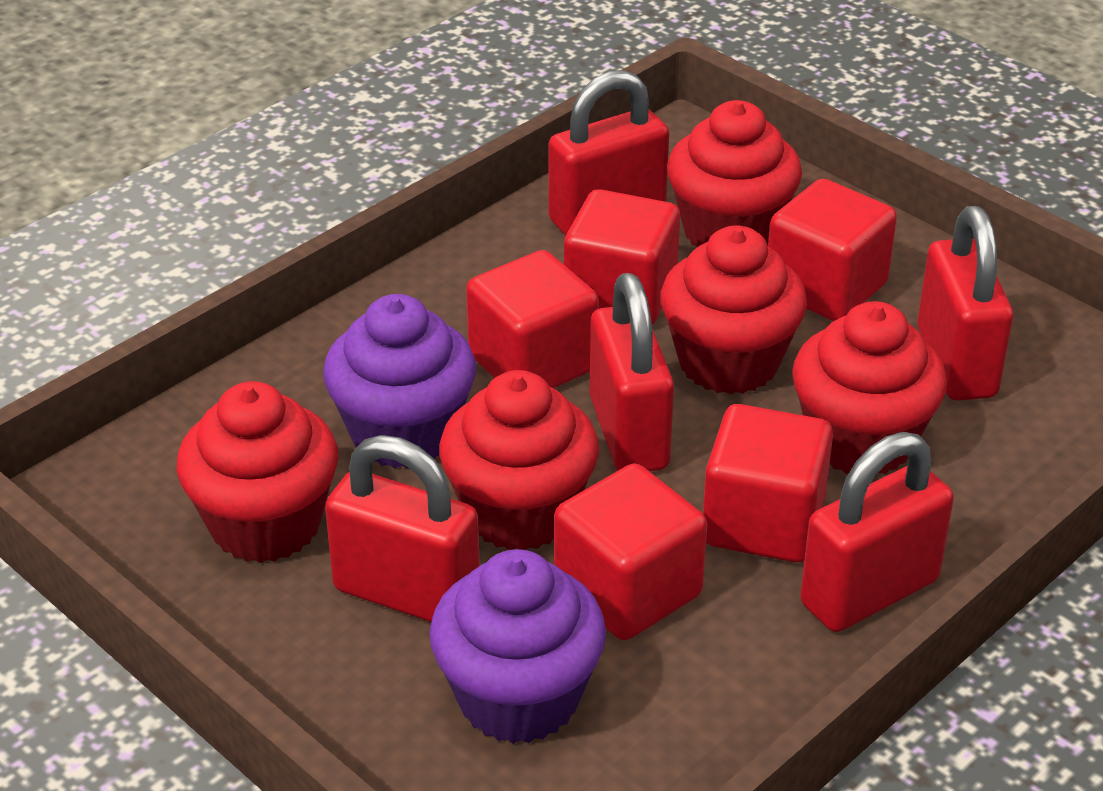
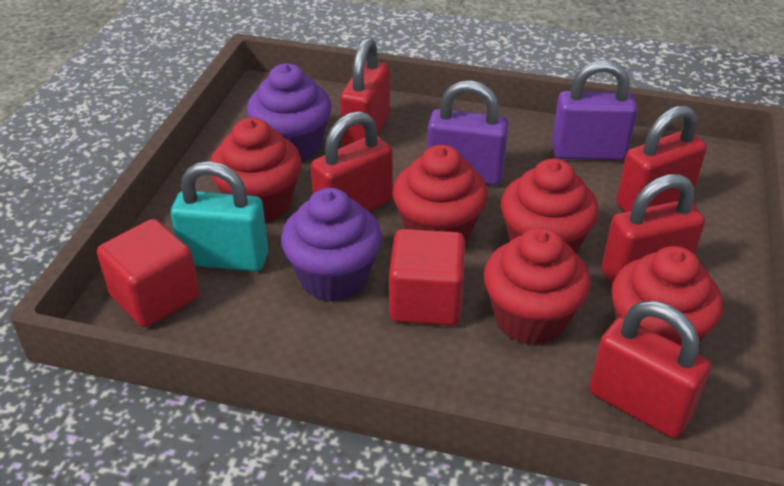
purple padlock: none = 0 -> [427,80,509,186] [552,60,637,161] = 2
red cube: [466,250,599,388] [554,463,707,640] [564,189,680,325] [703,404,833,563] [768,179,897,321] = 5 -> [97,219,200,327] [389,229,465,326] = 2
turquoise padlock: none = 0 -> [171,161,268,271] = 1

